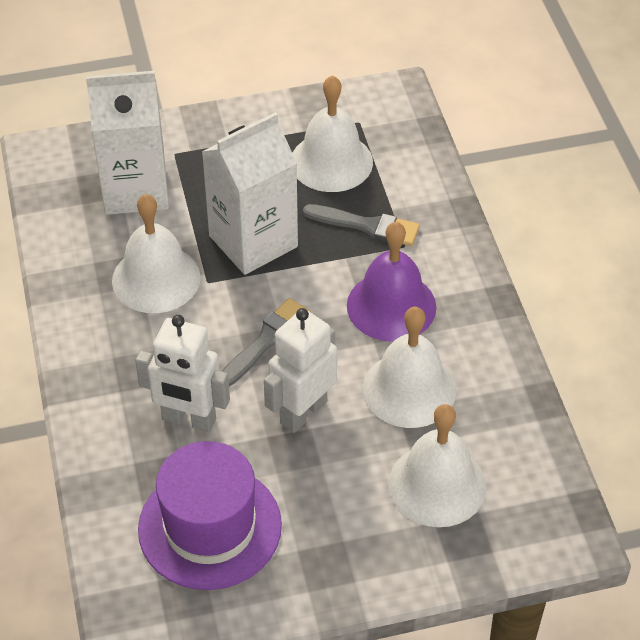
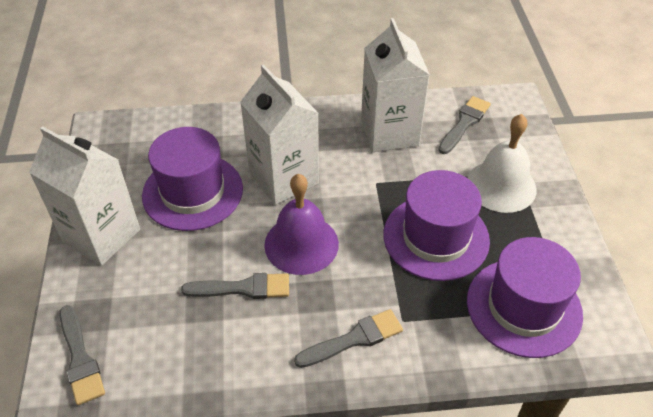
grey brush: [222,298,311,386] [303,204,420,246] = 2 -> [60,305,105,405] [181,273,289,299] [294,309,403,368] [438,96,491,154] = 4
purple hat: [138,441,282,590] = 1 -> [142,127,243,231] [383,170,490,281] [467,237,583,358] = 3
white bell: [112,194,201,313] [292,75,373,192] [363,307,456,428] [388,404,486,527] = 4 -> [467,114,537,213] = 1
white carton: [86,71,169,215] [202,112,298,275] = 2 -> [29,126,140,266] [240,65,319,205] [361,18,430,152] = 3
white robot: [135,315,230,432] [264,308,337,433] = 2 -> none = 0

